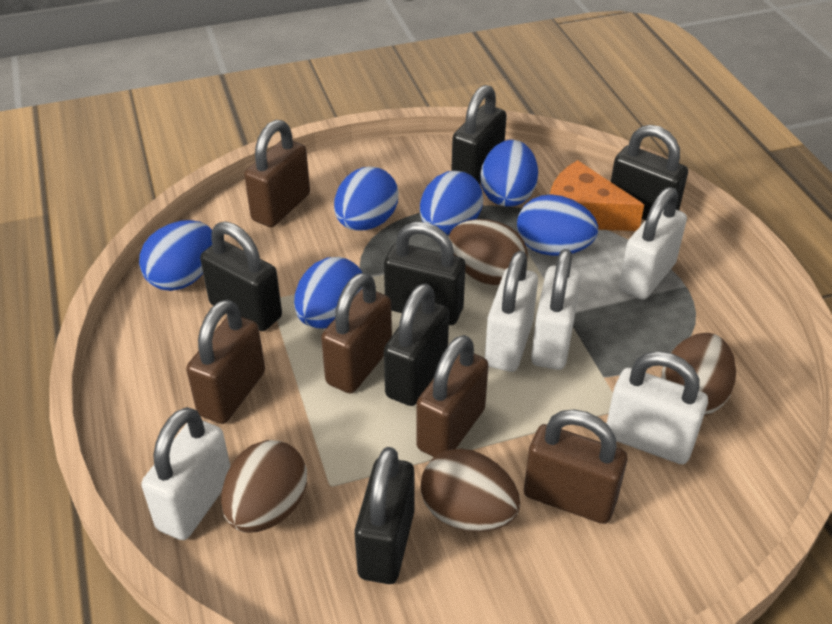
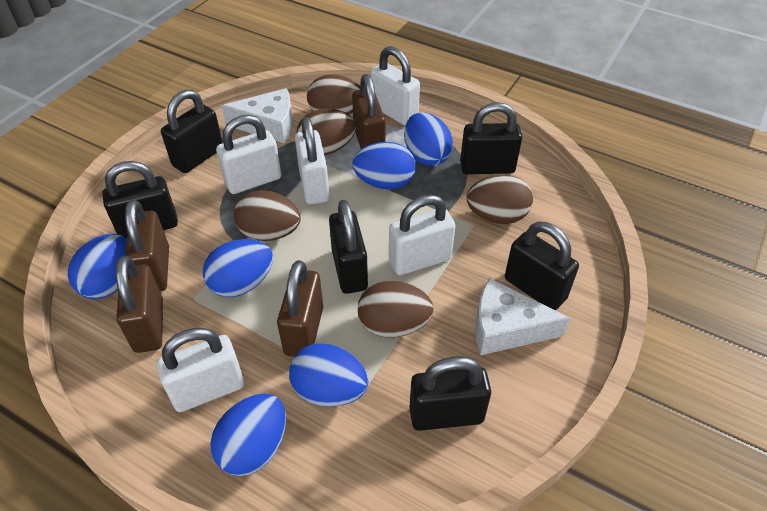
brown egg: [221,440,307,533] [421,448,520,532] [449,219,527,285] [661,333,736,416] = 4 -> [234,190,301,241] [296,108,356,155] [307,75,361,114] [358,281,434,337] [467,174,533,224] = 5
brown padlock: [186,300,265,424] [244,120,310,227] [321,273,392,394] [416,335,489,457] [524,409,627,524] = 5 -> [116,255,163,353] [125,199,169,291] [277,260,323,357] [352,74,385,149] = 4
orange cheese: [550,160,644,231] = 1 -> none = 0
white cheese: none = 0 -> [221,88,293,144] [475,278,570,355] = 2

